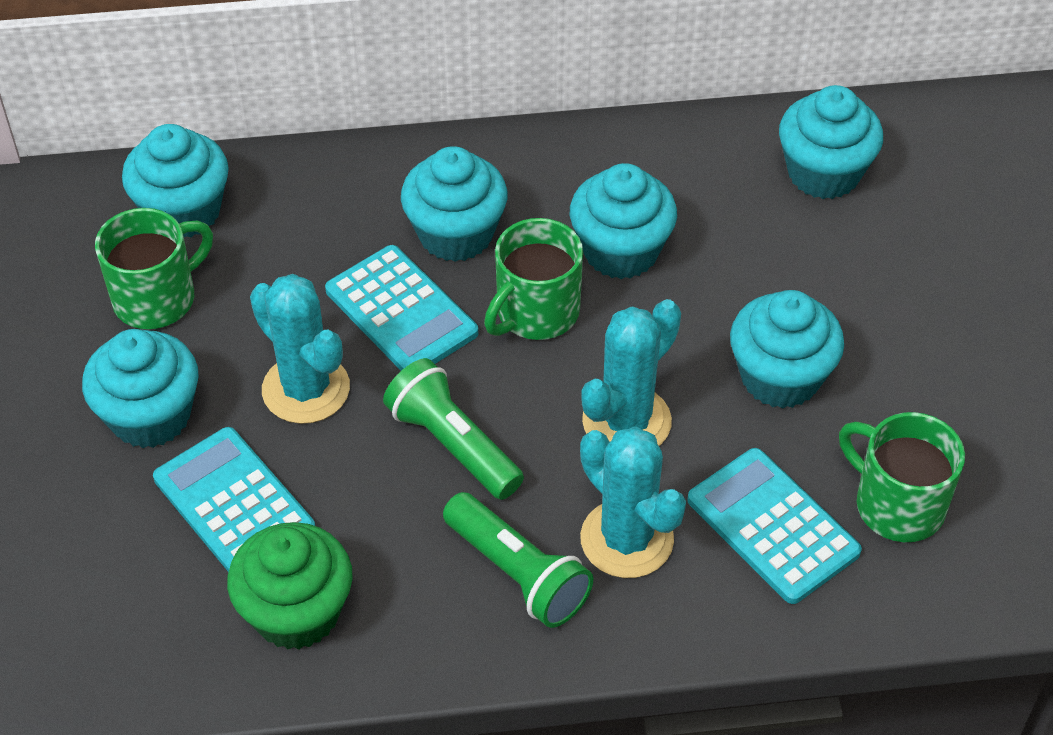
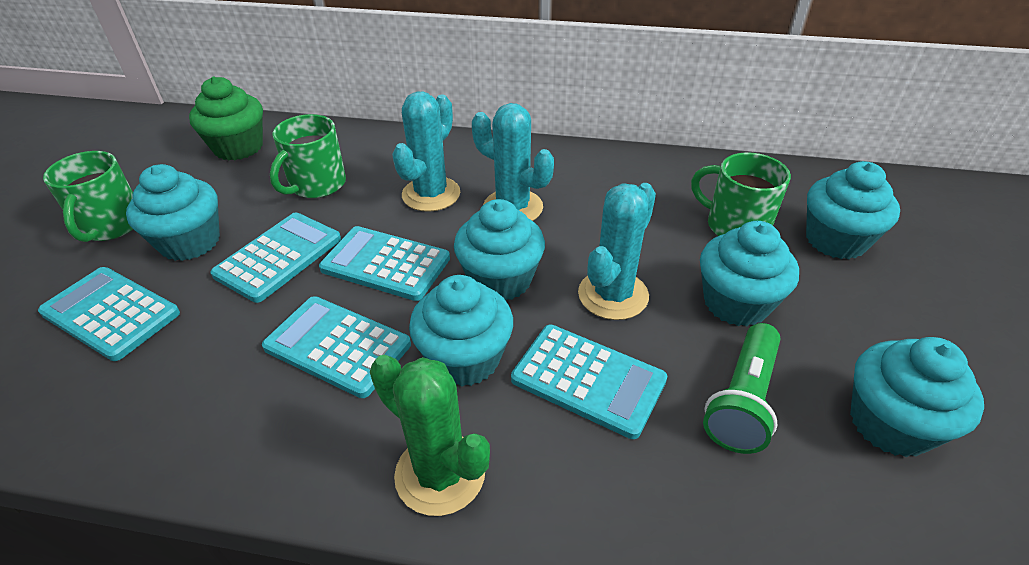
green cactus: none = 0 -> [370,355,490,516] = 1
green flashlight: [383,358,524,500] [443,492,593,628] = 2 -> [703,323,780,454] = 1
turquoise calculator: [153,427,315,572] [325,245,478,371] [687,448,862,604] = 3 -> [38,267,180,361] [211,213,341,303] [262,296,411,398] [319,226,450,301] [511,325,667,439] = 5

